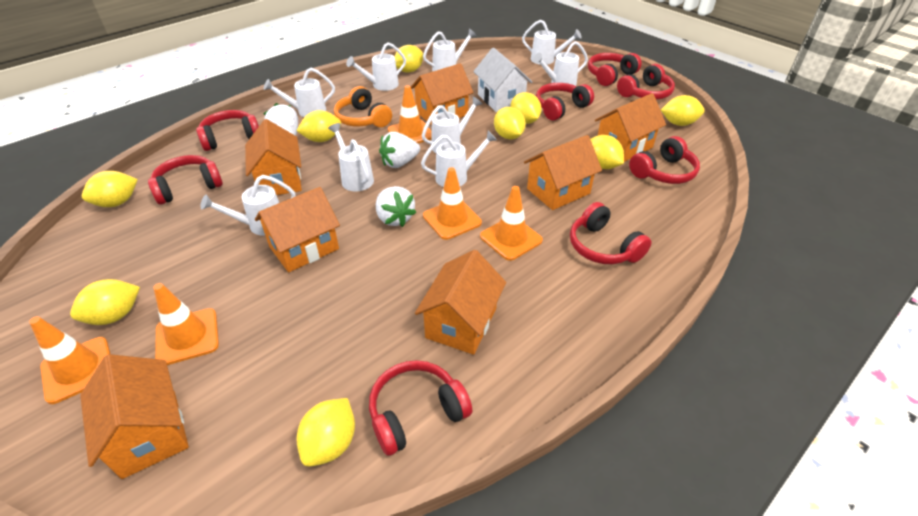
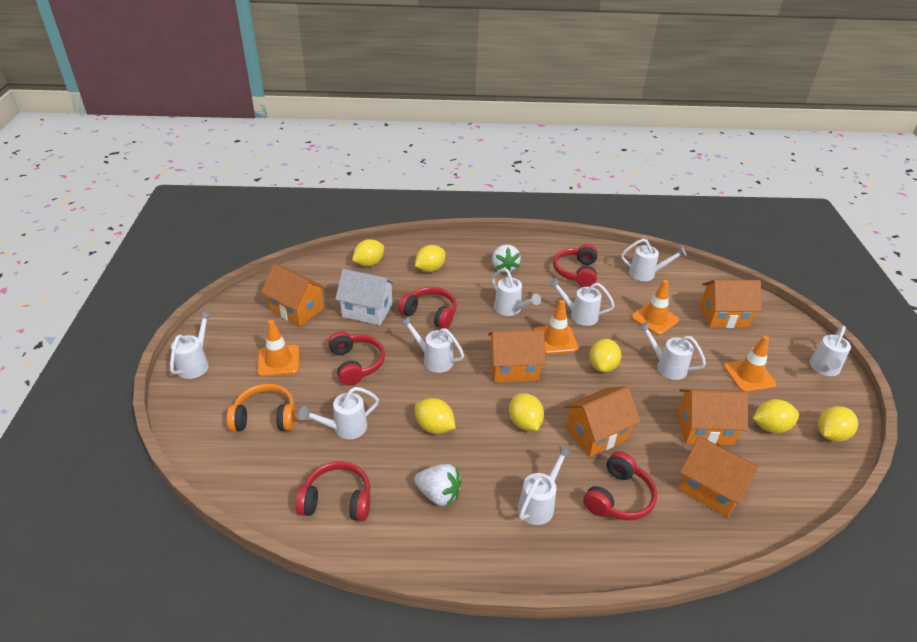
orange house: [80,354,189,479] [245,119,302,195] [255,187,340,272] [411,63,473,125] [415,250,506,355] [524,135,602,210] [595,93,666,162] = 7 -> [261,264,326,327] [488,330,546,383] [564,386,641,457] [677,389,748,445] [678,437,759,517] [700,280,762,328] = 6
orange traffic cone: [29,316,110,404] [153,283,219,365] [388,85,432,143] [423,167,482,240] [480,186,543,261] = 5 -> [257,320,299,377] [534,300,578,354] [631,280,679,335] [724,336,776,392] = 4
red headphones: [148,155,223,205] [196,110,259,151] [369,360,472,456] [536,83,594,121] [570,202,652,264] [588,53,642,86] [617,64,675,100] [629,136,700,184] = 8 -> [295,461,371,521] [328,331,385,386] [398,287,457,329] [553,244,597,287] [583,451,657,520] = 5
white strawberry: [263,103,298,136] [376,186,417,227] [379,132,420,168] = 3 -> [414,464,462,507] [492,244,521,273] = 2
yellow lemon: [70,279,140,325] [82,171,138,207] [296,110,341,142] [297,398,355,467] [394,45,423,73] [494,107,526,139] [510,92,542,124] [590,135,624,169] [661,95,705,126] = 9 -> [352,239,384,267] [415,245,446,272] [415,398,456,434] [509,393,544,431] [589,339,621,372] [753,399,799,433] [818,406,858,442] = 7

